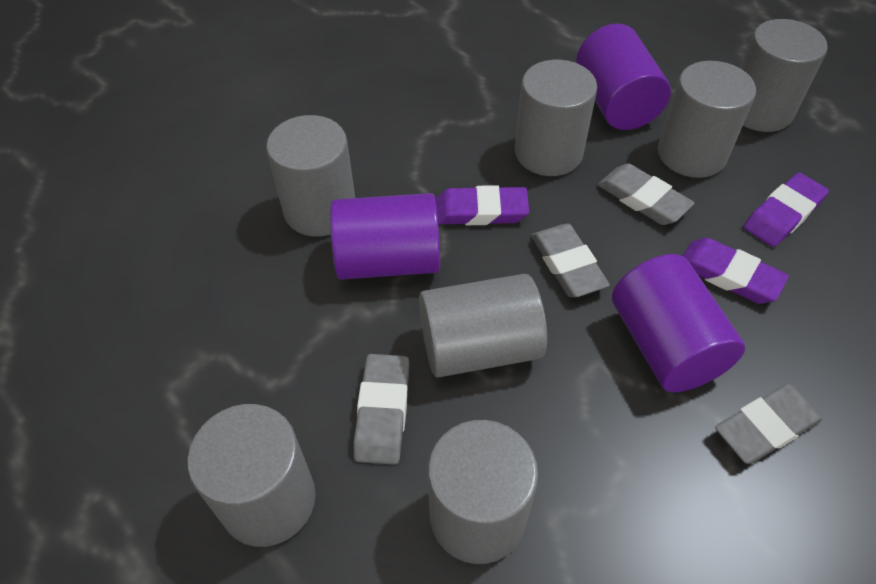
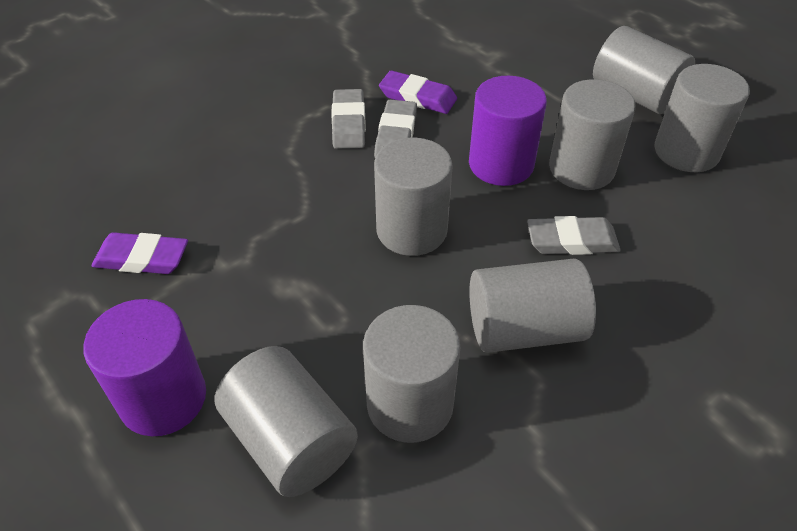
grey eraser: [353,354,409,465] [531,224,610,297] [598,163,694,225] [715,384,823,464] = 4 -> [331,89,366,149] [374,99,417,158] [527,216,621,255] = 3
purple cylinder: [330,193,440,280] [576,24,671,130] [612,254,745,393] = 3 -> [83,299,206,436] [469,76,547,186] = 2
purple eraser: [436,185,529,225] [683,238,789,304] [743,172,829,247] = 3 -> [92,232,188,274] [379,70,457,114] = 2

